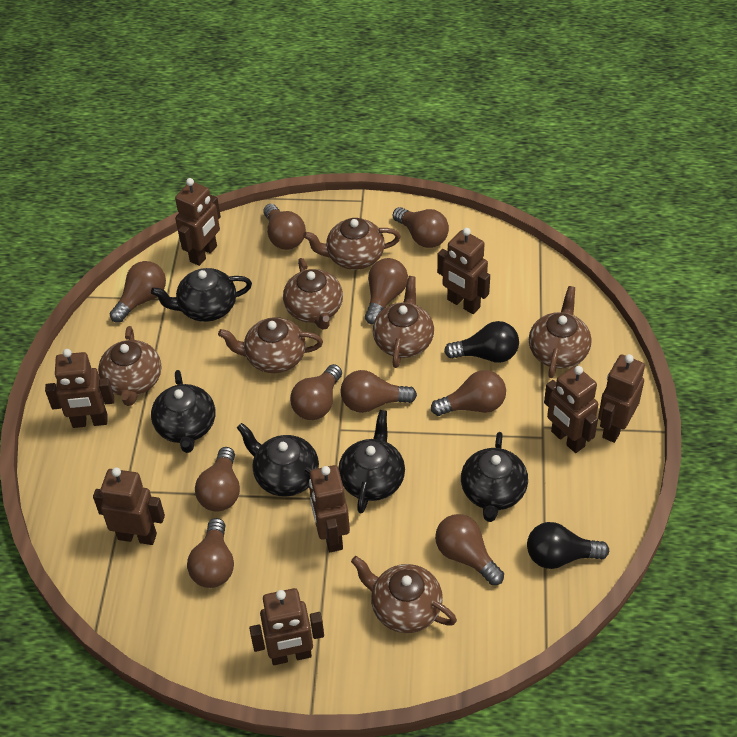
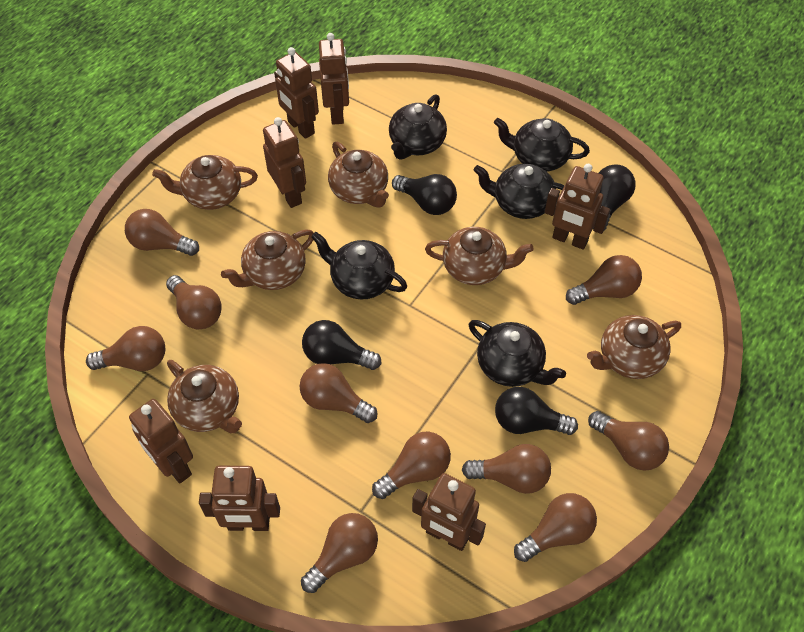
black light bulb: [444,321,519,363] [527,522,609,569] = 2 -> [302,320,381,370] [392,174,457,215] [495,387,578,435] [593,164,635,231] = 4
brown robot: [45,349,114,428] [93,467,165,545] [175,178,221,266] [249,588,324,665] [309,465,350,552] [437,228,490,314] [544,366,598,453] [598,354,645,443] = 8 -> [129,399,193,483] [199,466,280,531] [263,117,306,208] [274,47,319,139] [319,33,349,125] [412,473,486,551] [545,164,610,250] = 7
brown teapot: [98,326,161,406] [218,317,323,373] [283,258,343,330] [303,218,401,270] [351,556,457,633] [373,276,434,368] [529,286,592,378] = 7 -> [152,155,258,210] [167,360,242,433] [221,229,314,290] [328,142,389,208] [425,227,534,285] [587,315,681,379] = 6

